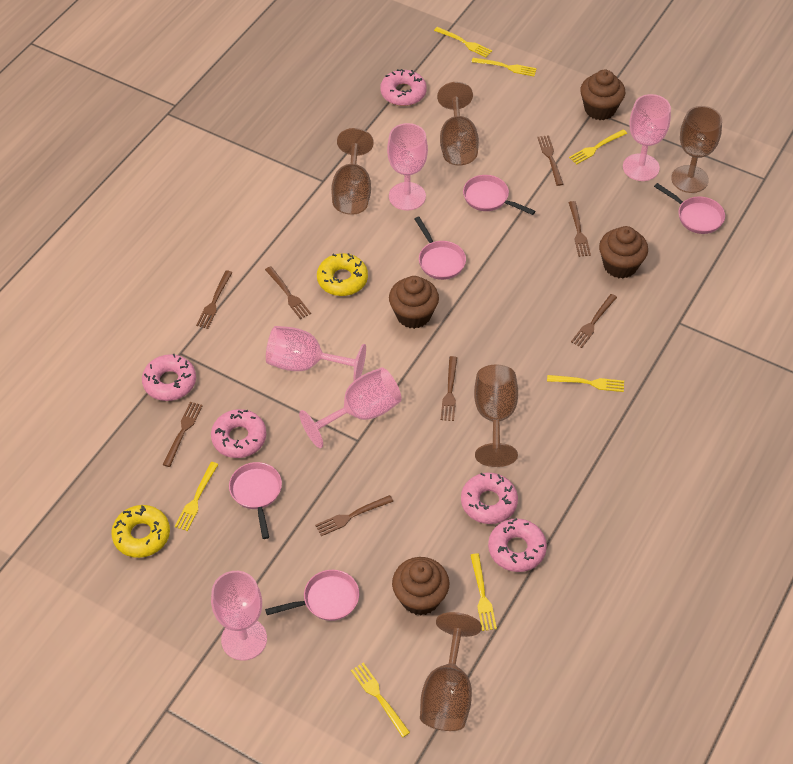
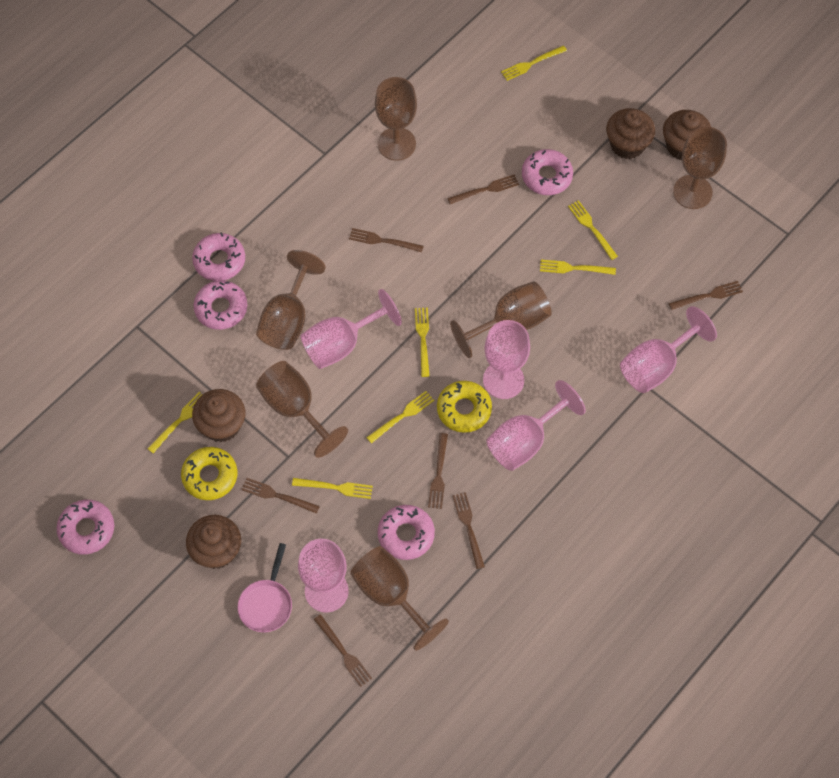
brown fork: [163,402,203,467] [196,270,233,329] [265,266,311,319] [315,495,393,536] [441,356,457,421] [537,135,563,186] [568,201,591,257] [571,294,617,348] = 8 -> [241,478,320,514] [314,614,372,687] [349,228,424,252] [428,433,448,509] [447,174,519,204] [452,492,485,569] [669,281,743,310] = 7
brown goblet: [331,128,374,215] [420,612,482,731] [437,82,479,166] [474,365,518,467] [671,106,722,193] = 5 -> [256,250,326,350] [256,361,348,458] [350,546,449,651] [375,77,417,161] [450,281,552,358] [673,126,727,209] = 6
pink pan: [229,462,282,539] [265,570,359,621] [415,217,466,280] [463,175,535,215] [654,183,725,234] = 5 -> [238,543,292,632] = 1

